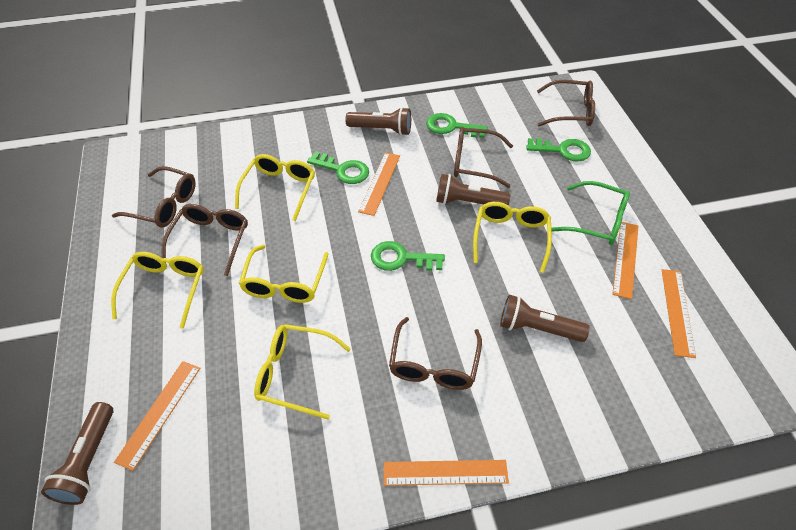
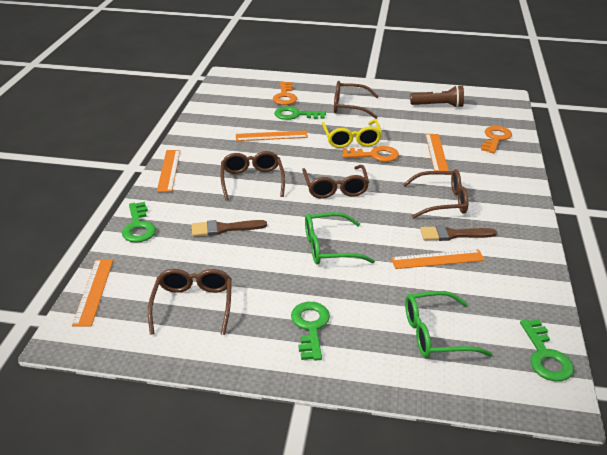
brown brush: none = 0 -> [192,220,267,236] [420,225,497,241] = 2
brown flashlight: [41,402,113,505] [345,107,411,136] [436,174,510,205] [500,295,590,342] = 4 -> [410,85,464,108] = 1
green glasses: [551,181,630,245] = 1 -> [305,212,375,264] [405,291,492,358] = 2
orange key: none = 0 -> [273,82,297,105] [342,146,399,162] [481,126,512,153] = 3
yellow glasses: [111,252,204,329] [235,154,315,221] [239,245,328,303] [254,324,351,419] [473,202,552,273] = 5 -> [322,120,382,148] = 1

